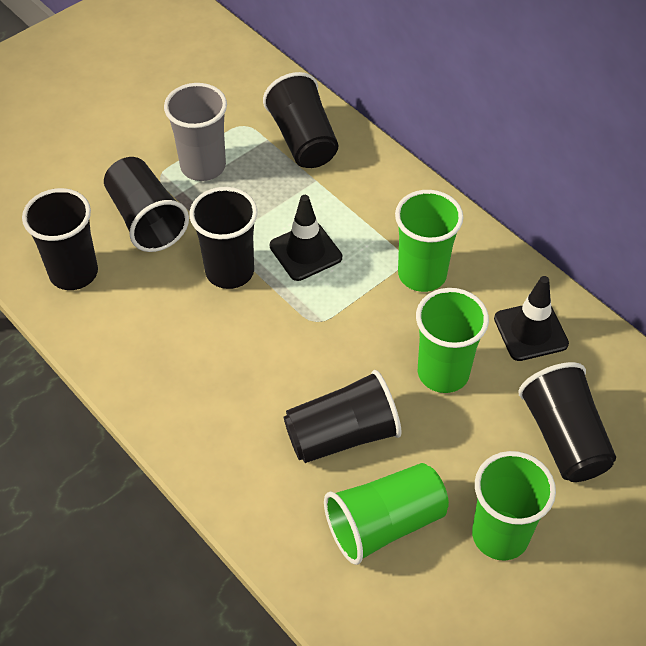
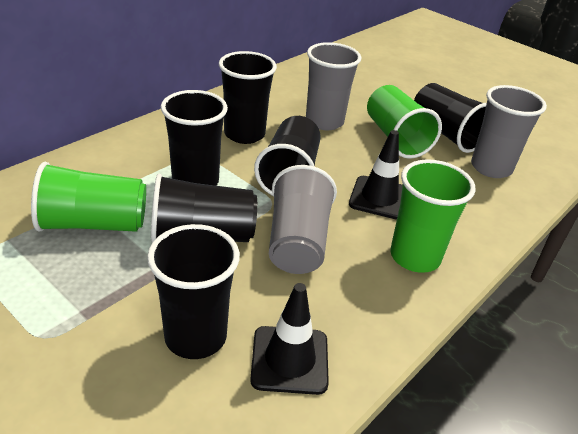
green cup: [324,463,449,565] [395,190,464,292] [416,288,489,393] [472,451,556,561] = 4 -> [31,162,146,232] [367,85,442,159] [390,159,476,273] = 3
grey cup: [164,83,227,181] = 1 -> [269,165,337,274] [306,42,361,130] [471,85,547,178] = 3

